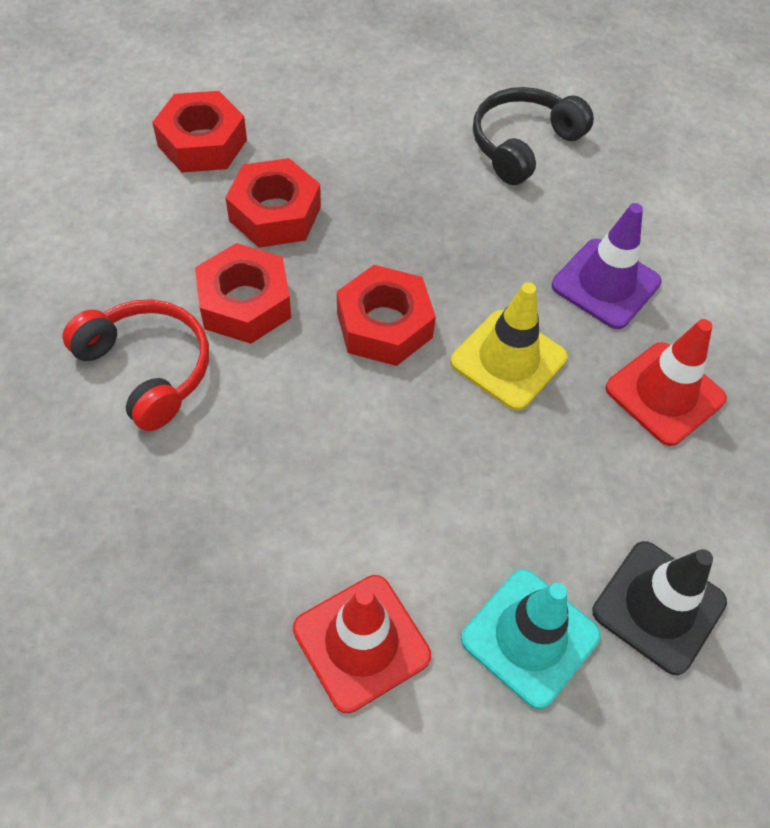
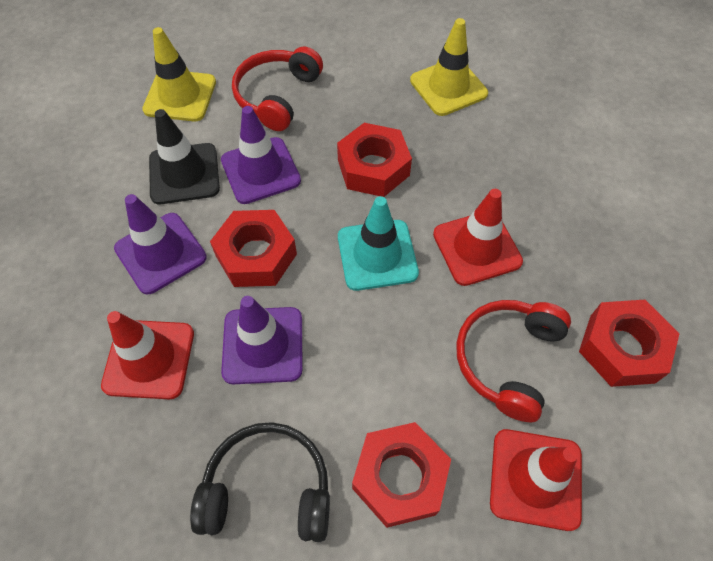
purple traffic cone: [552,203,662,329] = 1 -> [114,194,207,294] [221,106,301,204] [221,296,303,384] = 3
red headphones: [62,299,209,431] = 1 -> [232,46,323,131] [456,300,571,423] = 2
red traffic cone: [293,575,431,713] [606,319,727,446] = 2 -> [101,311,194,399] [433,189,523,286] [490,429,582,531] = 3
yellow traffic cone: [450,282,567,410] = 1 -> [142,27,216,121] [410,18,488,116] = 2

